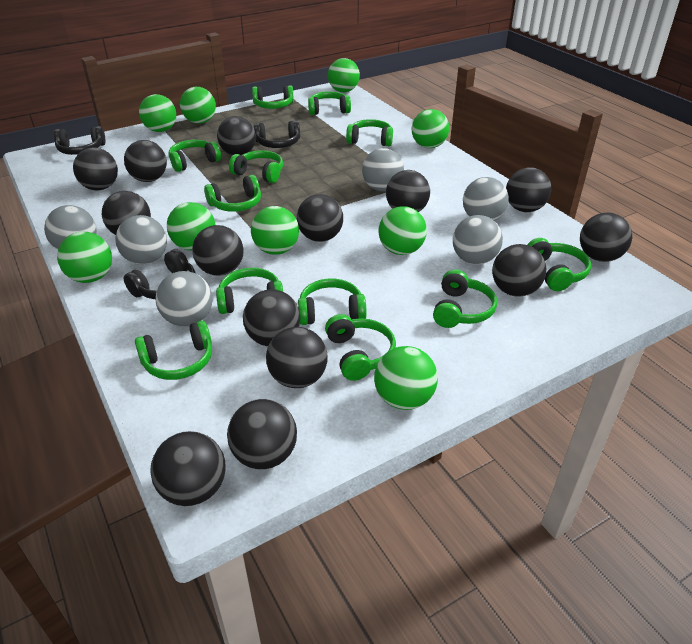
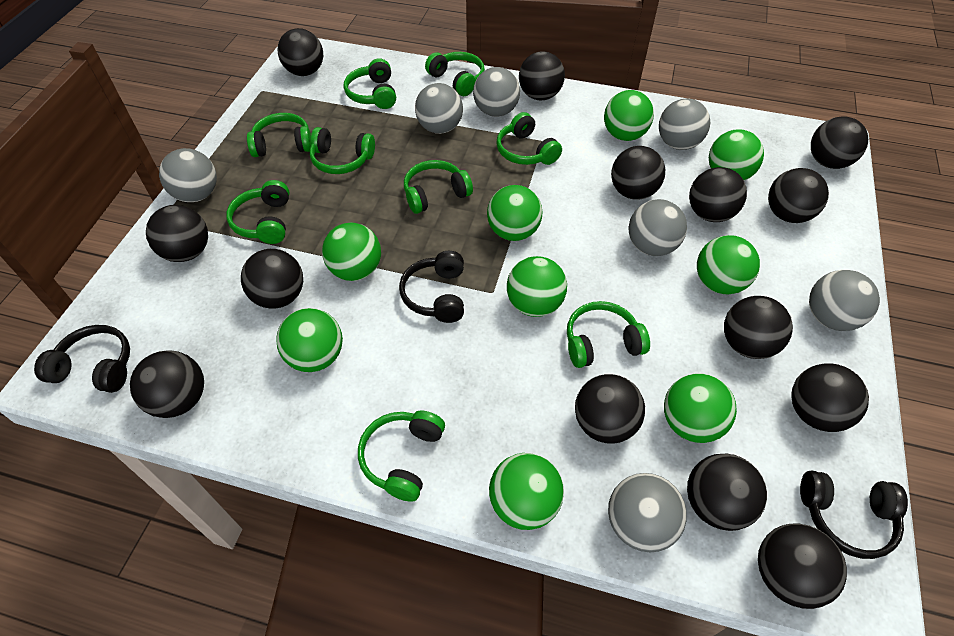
green headphones: [135,320,212,380] [169,140,221,172] [204,175,261,212] [216,268,283,314] [229,150,283,183] [252,85,294,109] [298,278,367,325] [308,91,351,115] [325,314,396,381] [346,119,393,146] [433,269,497,328] [528,238,591,291] = 12 -> [226,180,289,244] [247,113,311,157] [309,127,375,174] [344,58,396,109] [358,410,445,502] [404,160,473,214] [425,52,485,96] [496,112,562,165] [567,301,650,368] = 9
grey ball: [44,205,97,250] [116,215,167,265] [156,271,213,326] [362,148,404,191] [453,215,503,264] [463,177,509,221] = 6 -> [159,148,217,202] [415,83,463,134] [473,67,520,117] [608,473,687,552] [629,199,687,256] [659,99,711,150] [809,270,880,331] = 7

